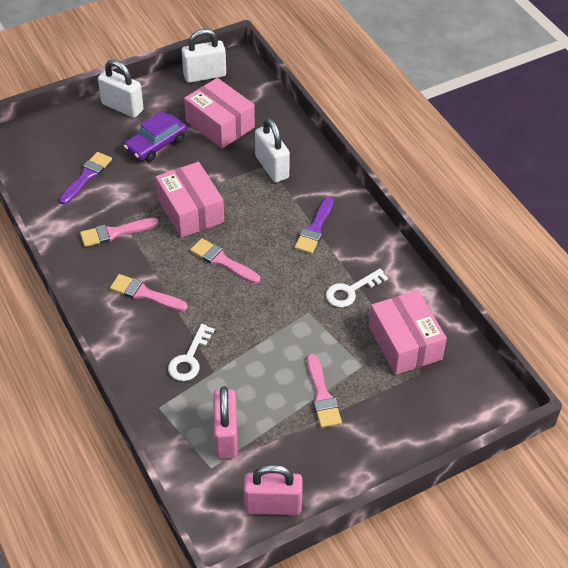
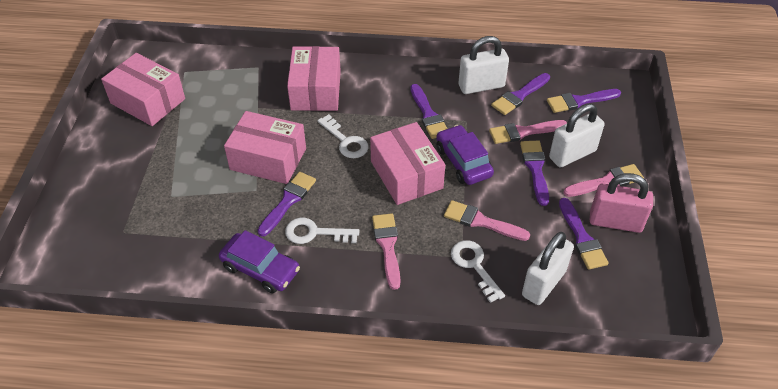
pink box: [155,162,224,238] [184,78,255,148] [369,290,447,375] = 3 -> [101,53,185,126] [224,111,306,184] [287,46,341,111] [370,122,445,205] = 4
pink padlock: [213,386,238,459] [244,464,302,515] = 2 -> [590,173,653,233] = 1
purple brush: [59,152,112,205] [294,197,334,254] = 2 -> [257,172,316,236] [410,84,447,139] [491,73,550,115] [520,140,549,206] [547,89,621,113] [559,198,609,270] = 6
purple car: [124,111,187,162] = 1 -> [219,230,300,293] [436,125,494,185] = 2
white key: [168,324,215,381] [326,269,388,307] = 2 -> [285,217,359,244] [317,114,369,158] [451,240,505,303] = 3

